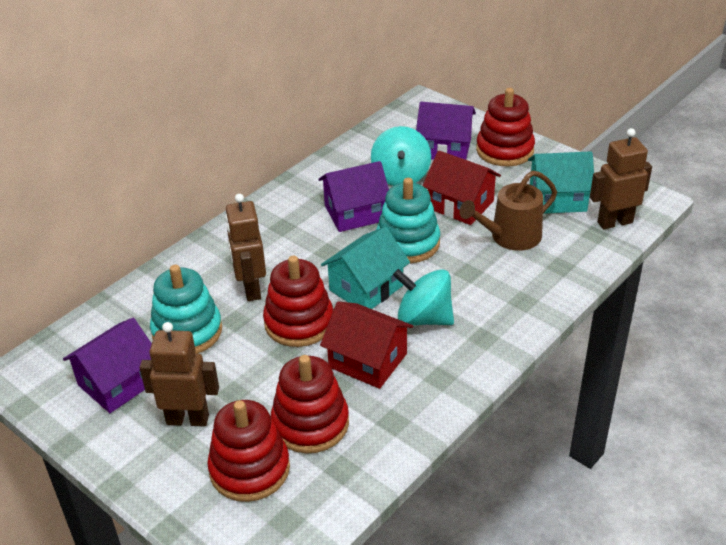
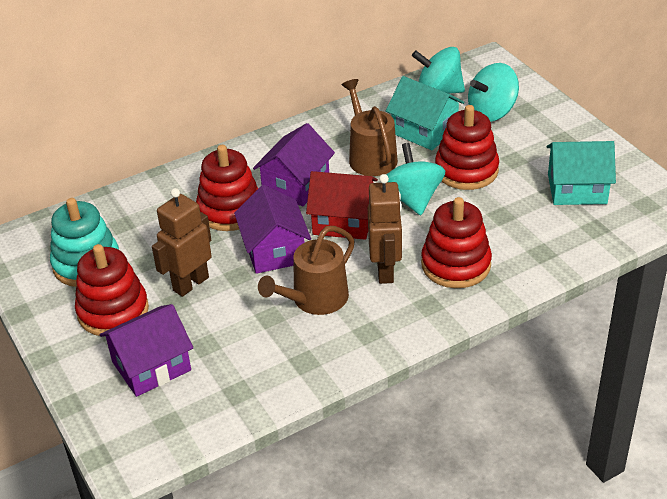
brown robot: [140,322,219,427] [225,194,266,301] [590,128,652,229] = 3 -> [152,188,212,297] [368,174,403,284] = 2
brown watering can: [459,170,557,251] = 1 -> [258,226,355,315] [342,79,398,176] = 2
red house: [320,301,413,389] [422,151,501,225] = 2 -> [306,171,378,240] = 1
turquoise spinning top: [371,126,431,186] [393,269,454,326] = 2 -> [386,143,445,215] [412,47,465,94] [468,63,519,122] = 3
turquoise stacking toy: [150,265,222,353] [376,178,440,263] = 2 -> [50,198,119,287] = 1

